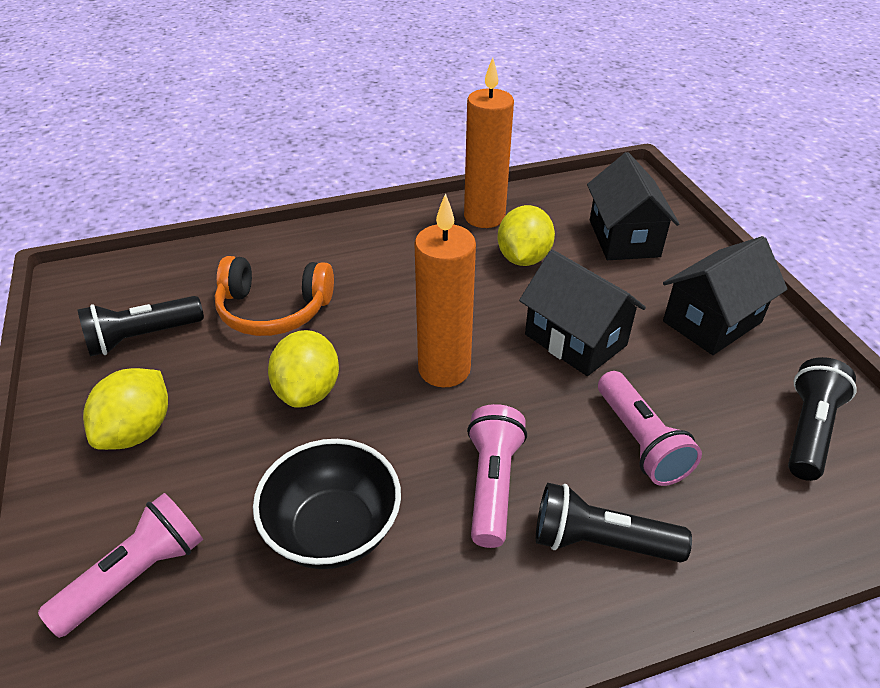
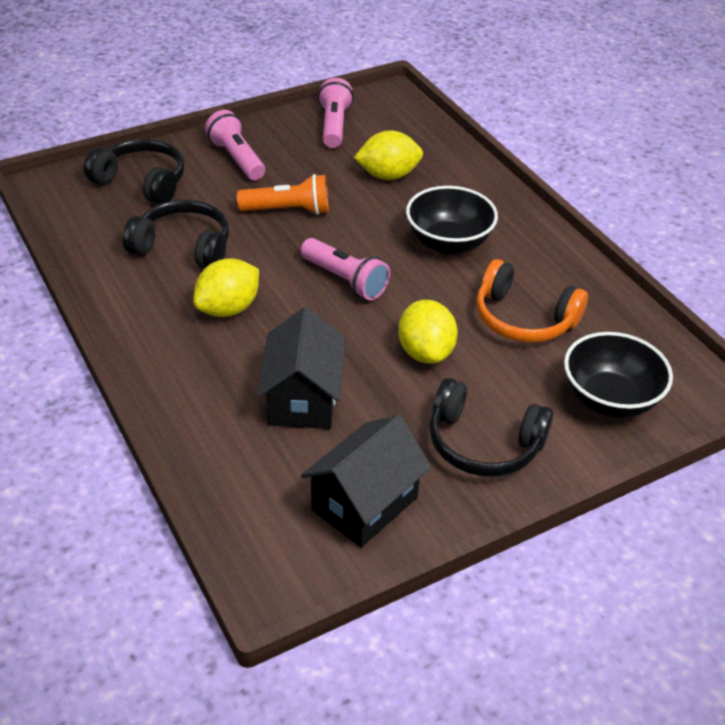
black bowl: [253,439,401,569] = 1 -> [406,186,498,255] [564,332,673,418] = 2
black flashlight: [77,296,204,356] [536,483,692,562] [788,357,857,481] = 3 -> none = 0
black headphones: none = 0 -> [84,139,185,205] [123,200,229,268] [430,378,553,477] = 3
black house: [519,250,646,376] [587,152,679,260] [663,236,787,355] = 3 -> [257,307,346,429] [301,415,431,547] = 2
orange candle: [414,193,476,388] [464,57,514,228] = 2 -> none = 0
orange flashlight: none = 0 -> [237,174,328,215] = 1

